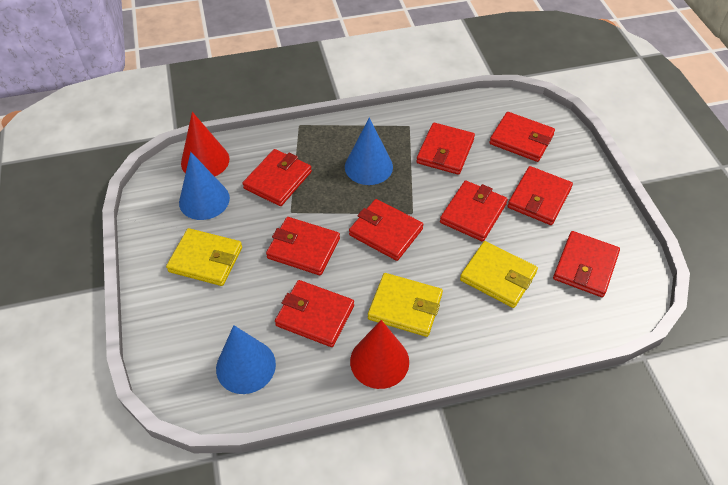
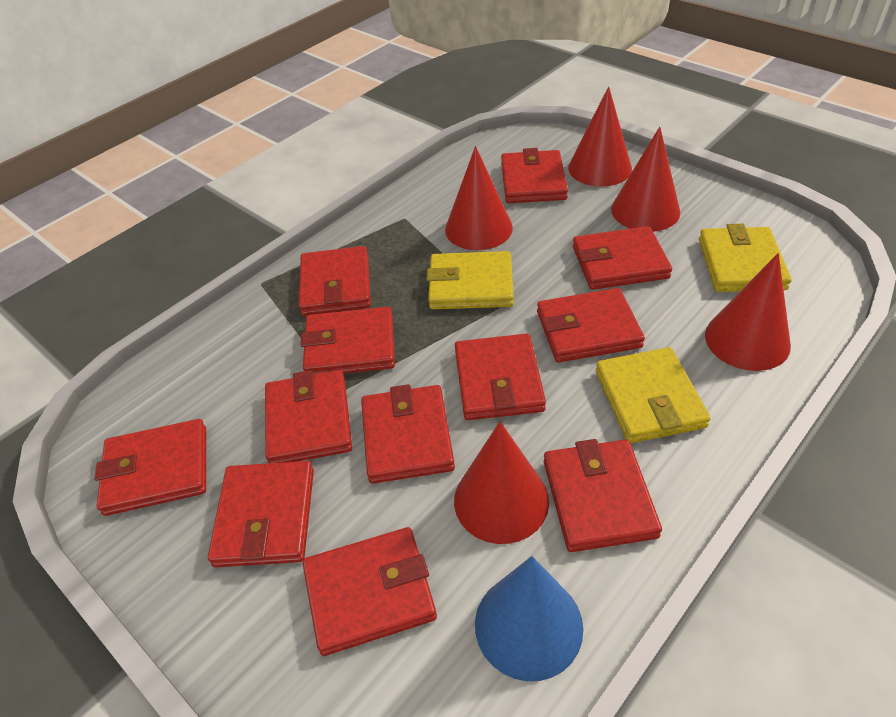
blue cone: [179,152,230,220] [216,325,276,394] [345,118,393,185] = 3 -> [475,556,583,681] = 1
red cone: [181,112,229,176] [350,320,409,389] = 2 -> [445,146,513,250] [454,422,549,544] [568,86,632,187] [611,127,680,232] [705,253,791,371] = 5
red wallet: [243,149,312,206] [266,217,340,275] [275,280,354,347] [349,199,423,261] [416,123,475,175] [440,180,508,242] [489,112,555,162] [508,166,573,225] [553,231,620,297] = 9 -> [94,419,206,516] [208,461,314,567] [265,370,352,463] [299,246,371,316] [301,307,395,374] [302,527,437,656] [361,384,455,484] [455,334,546,420] [501,148,568,203] [537,288,645,363] [544,439,662,552] [573,226,672,290] = 12

